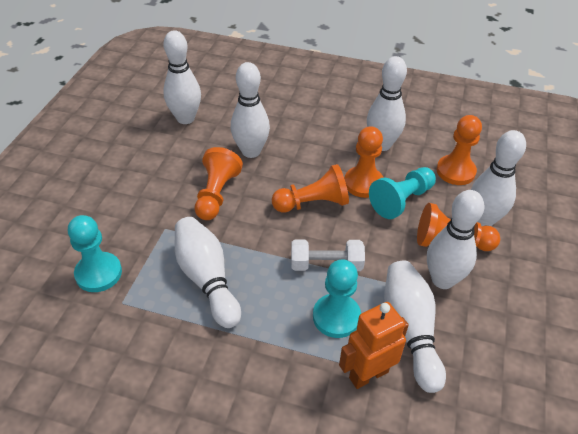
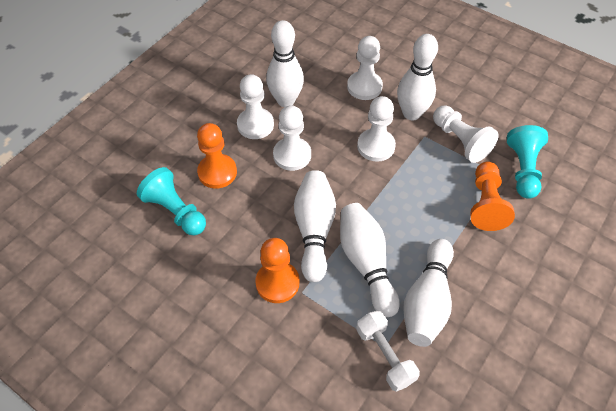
orange pawn: [195,147,243,220] [272,164,349,213] [344,126,383,198] [417,203,500,251] [437,115,482,185] = 5 -> [197,123,237,189] [255,238,299,303] [470,162,515,231] = 3
orange robot: [339,302,409,389] = 1 -> none = 0
turquoise pawn: [68,215,122,292] [313,259,361,338] [369,167,436,219] = 3 -> [137,167,206,235] [507,125,548,199] = 2
white bowling pin: [163,30,201,124] [175,217,241,328] [231,62,270,158] [367,56,407,151] [384,260,446,393] [427,190,484,289] [471,130,526,227] = 7 -> [266,20,304,107] [294,170,336,282] [340,203,400,317] [397,34,438,120] [403,239,454,347] = 5
white pawn: none = 0 -> [237,74,274,139] [273,105,311,171] [347,36,383,100] [357,96,396,162] [433,105,499,163] = 5

